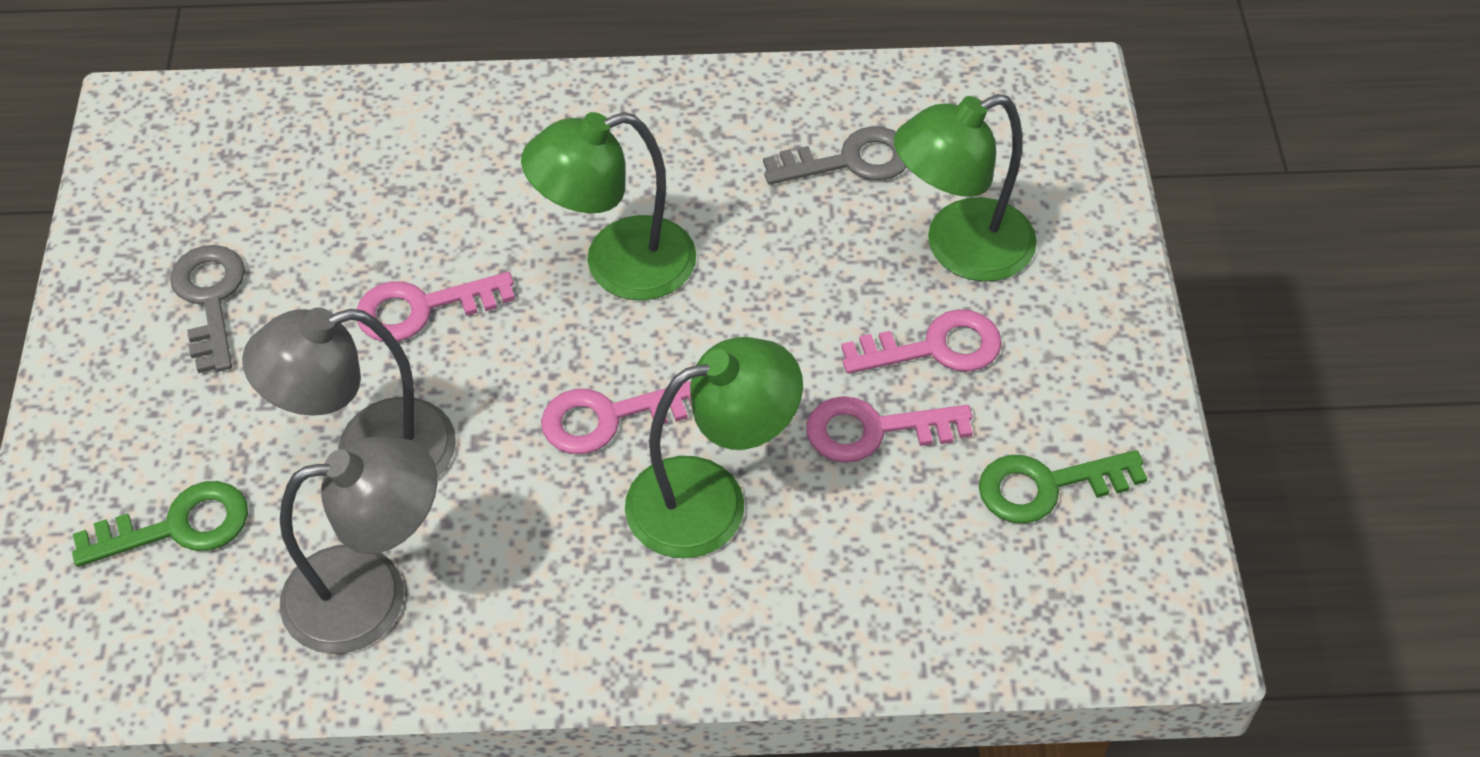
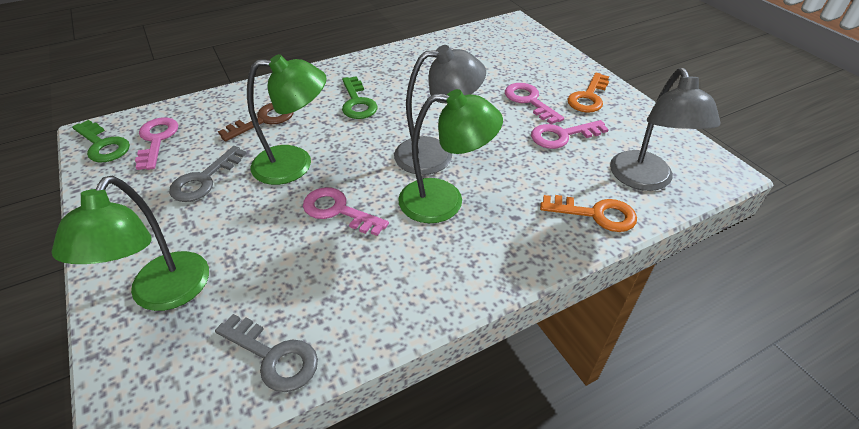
brown key: none = 0 -> [218,103,294,142] = 1
orange key: none = 0 -> [540,195,637,232] [568,73,609,112] = 2

